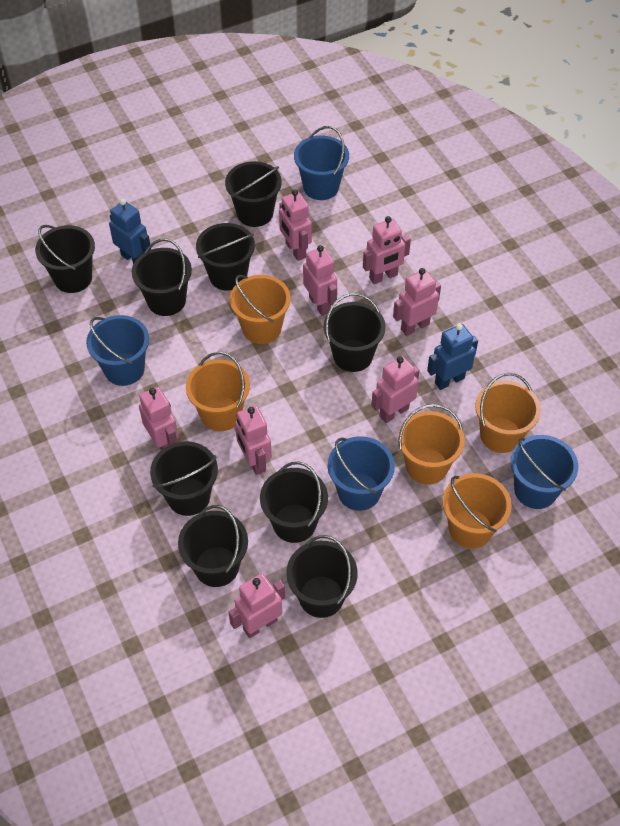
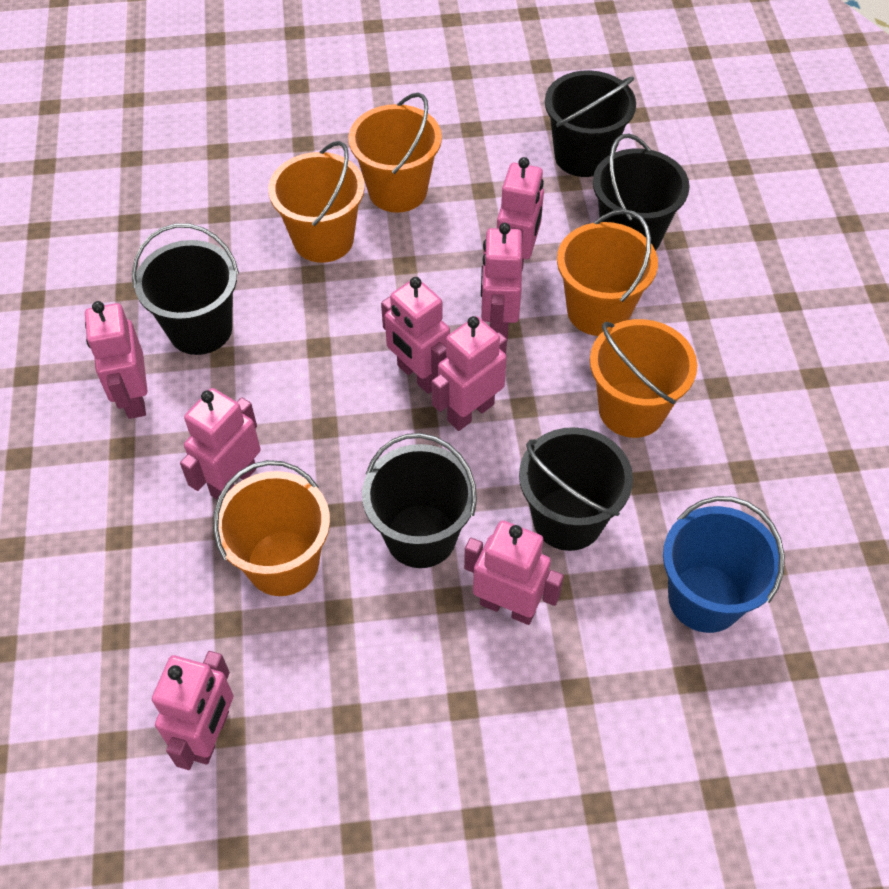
black bucket: [35,225,95,293] [132,238,192,316] [150,441,218,516] [178,505,248,587] [196,223,255,291] [225,161,282,227] [260,461,328,543] [286,535,358,618] [324,293,386,372] = 9 -> [132,223,239,355] [362,433,477,568] [519,427,633,551] [545,70,636,177] [593,134,690,251] = 5
blue bucket: [86,315,149,386] [294,126,349,200] [327,436,395,511] [511,435,578,509] = 4 -> [663,496,785,633] = 1
blue robot: [109,199,151,264] [427,323,478,390] = 2 -> none = 0

